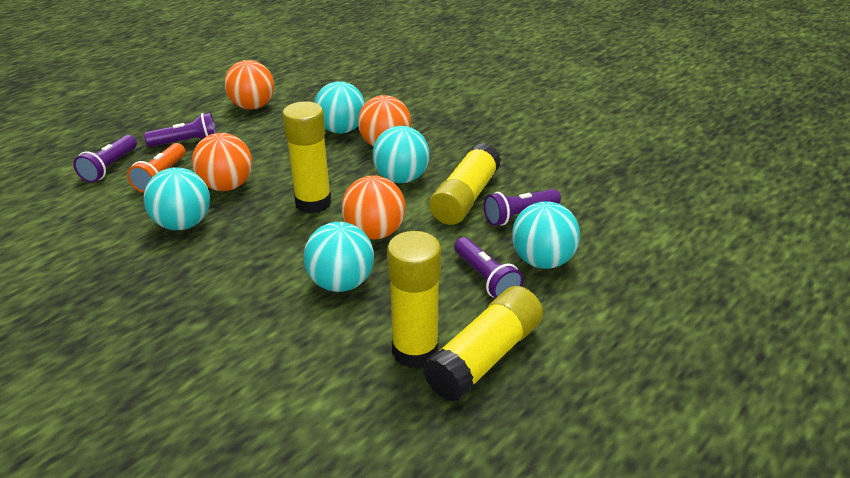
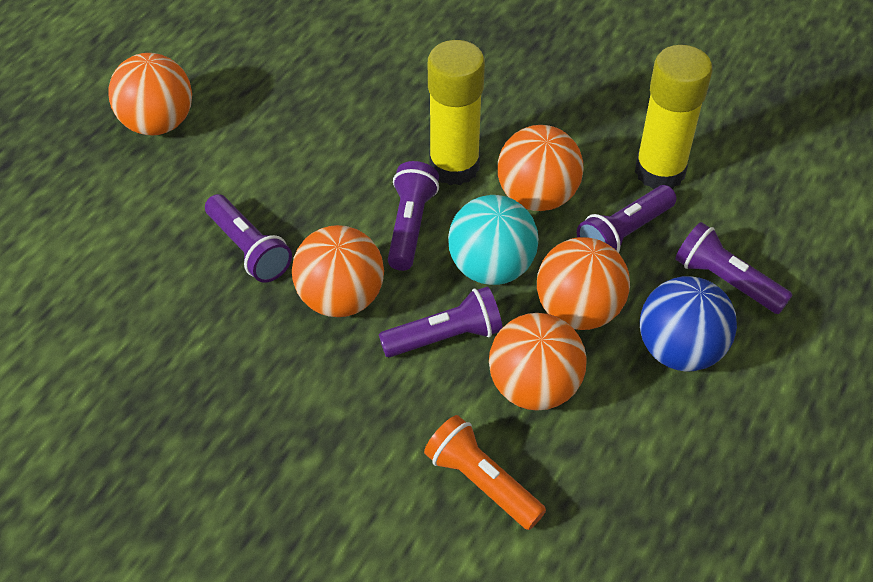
blue ball: none = 0 -> [640,276,737,372] = 1
orange ball: [192,133,252,191] [225,60,274,110] [342,175,406,240] [358,95,411,146] = 4 -> [108,53,192,136] [292,225,384,317] [489,313,586,411] [498,125,584,211] [537,237,630,330] = 5
purple flashlight: [73,135,137,183] [144,113,217,147] [454,237,524,299] [484,189,561,226] = 4 -> [205,194,292,283] [379,286,503,357] [388,161,439,271] [577,185,676,253] [675,222,792,314] = 5
turquoise ball: [144,167,210,230] [303,222,374,292] [315,81,365,133] [373,126,430,183] [512,201,580,269] = 5 -> [448,195,539,285] = 1
yellow glue stick: [282,101,332,214] [387,231,441,368] [423,286,543,402] [429,143,501,225] = 4 -> [428,40,485,185] [635,45,712,189] = 2

